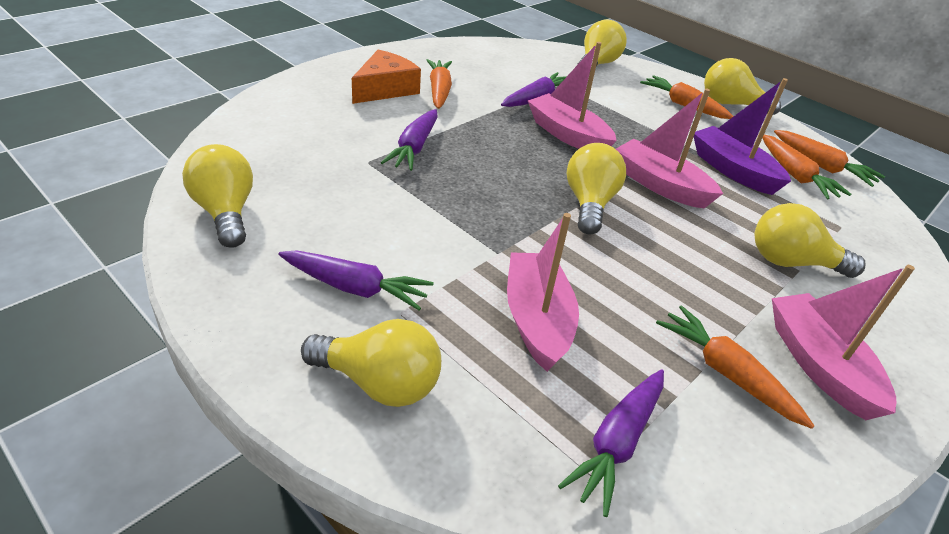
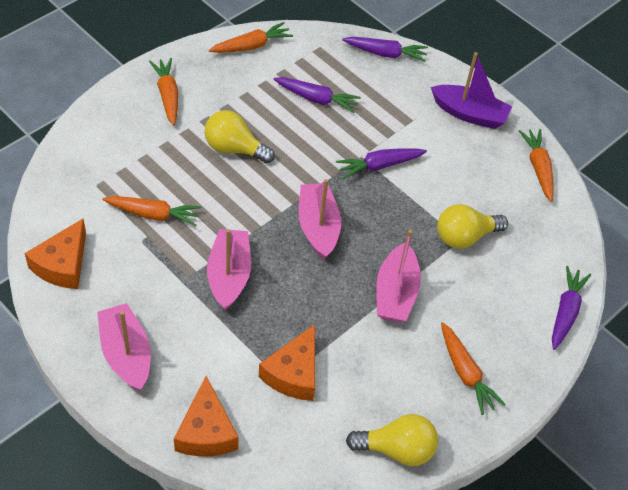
orange cheese: [352,50,421,104] = 1 -> [24,218,86,289] [174,376,239,456] [259,324,315,401] = 3
yellow light bulb: [182,144,253,248] [301,319,441,407] [567,143,626,234] [577,19,627,70] [704,58,781,115] [755,203,865,278] = 6 -> [204,110,275,164] [346,414,438,466] [437,204,508,249] = 3

